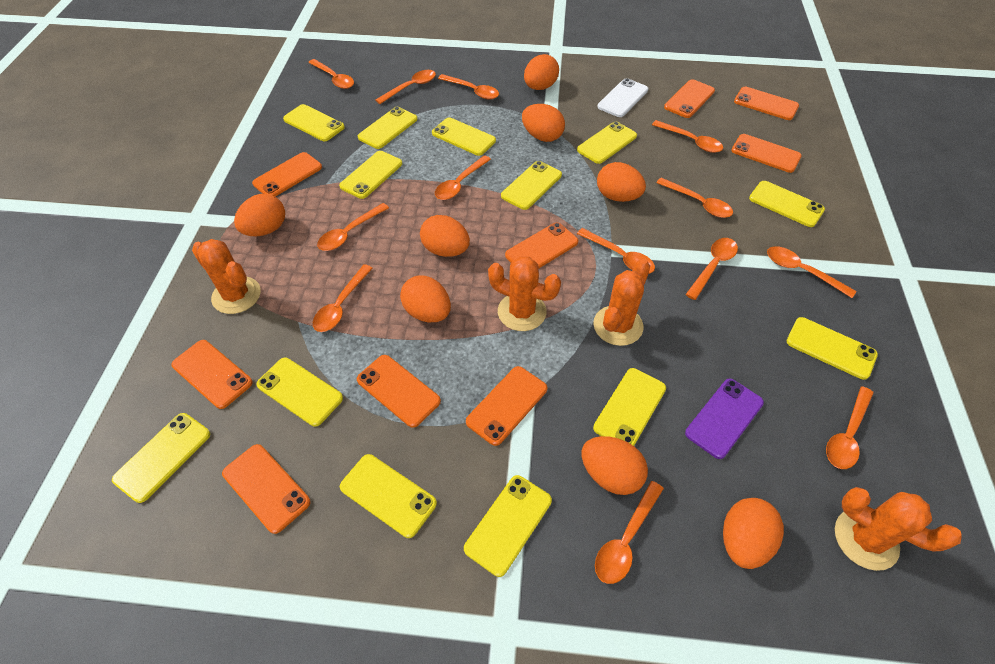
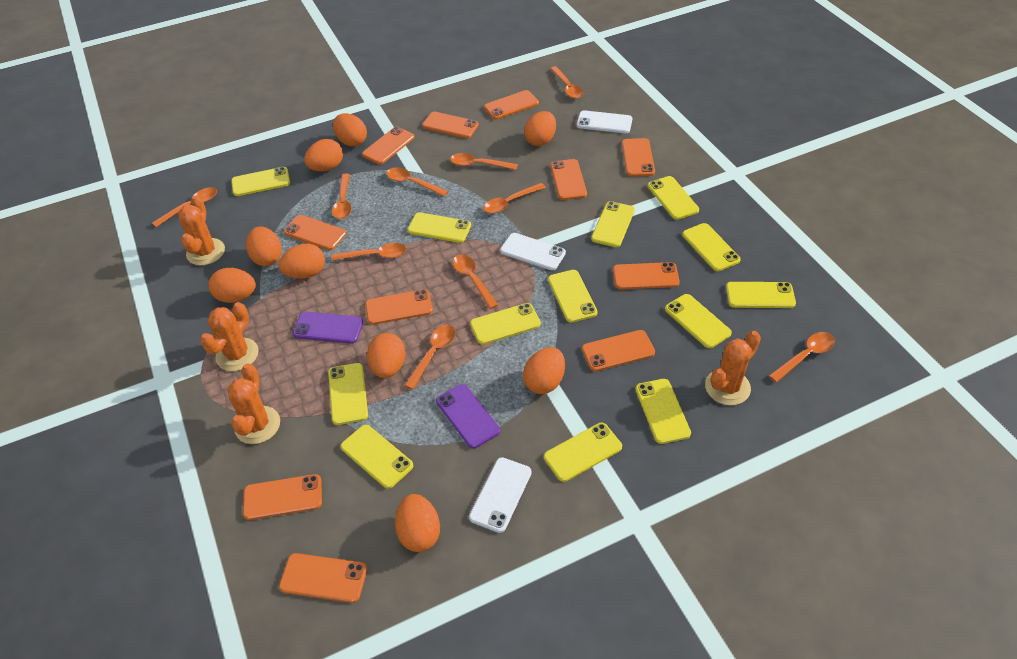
orange egg: [234,194,285,236] [400,276,451,322] [420,215,470,257] [522,104,565,142] [524,54,559,90] [582,436,648,495] [597,162,646,202] [723,498,784,569] = 8 -> [209,268,256,303] [246,227,282,266] [278,244,325,279] [304,139,343,171] [333,113,367,147] [367,333,406,378] [395,494,440,552] [523,347,565,394] [524,111,556,146] = 9
orange phone: [171,340,253,409] [222,444,311,534] [252,152,322,197] [357,355,441,428] [466,366,547,446] [505,223,578,268] [664,79,715,118] [731,134,802,173] [734,87,799,120] = 9 -> [243,474,322,520] [279,553,367,603] [284,215,346,250] [362,127,415,164] [365,289,433,325] [422,112,479,138] [484,90,539,120] [550,159,587,200] [582,330,655,371] [613,262,680,290] [622,138,655,177] = 11
orange spoon: [308,59,354,89] [313,264,373,332] [317,203,389,251] [376,70,436,104] [435,155,491,200] [438,74,499,99] [577,228,655,274] [595,481,664,584] [652,120,723,153] [656,178,733,218] [685,238,738,300] [767,246,856,298] [826,386,873,469] = 13 -> [152,187,217,227] [331,243,407,261] [332,173,352,219] [386,167,448,197] [404,325,456,389] [450,153,518,170] [453,255,498,309] [483,183,546,214] [550,66,584,99] [769,332,835,382] = 10
purple phone: [685,379,764,459] = 1 -> [293,312,363,344] [436,384,500,449] = 2
white phone: [597,78,648,117] = 1 -> [469,457,532,533] [500,233,566,270] [577,110,632,133] = 3

